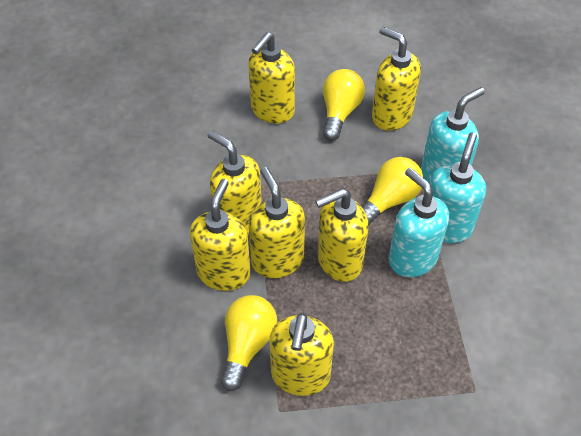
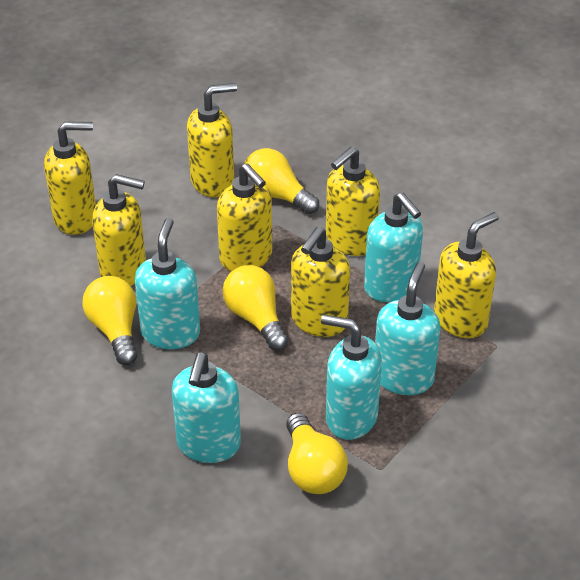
turquoise soap dispenser: [389,168,449,278] [421,87,485,183] [430,133,486,243] = 3 -> [135,218,200,349] [172,352,241,463] [321,314,382,440] [364,193,423,302] [375,262,441,395] = 5
yellow light bulb: [221,295,277,391] [323,69,365,141] [362,157,423,226] = 3 -> [82,276,138,365] [223,265,289,351] [244,148,319,214] [286,413,348,494] = 4

